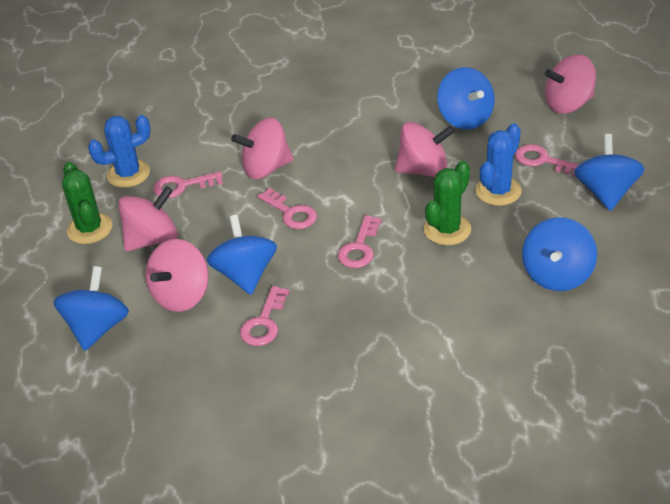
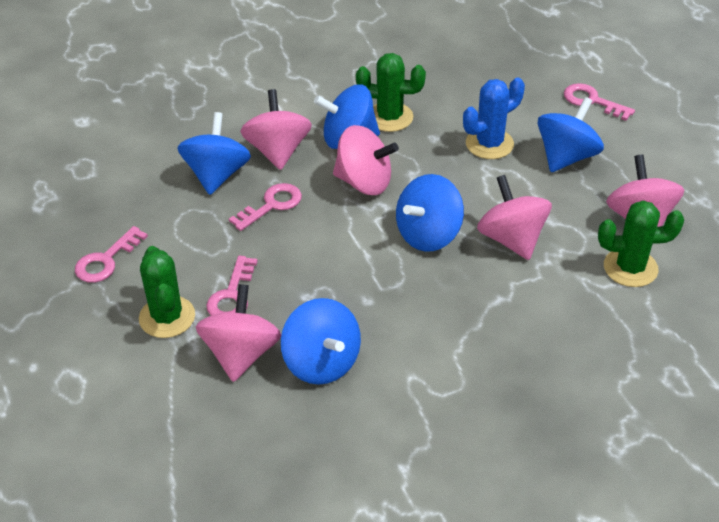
blue cactus: [88,115,151,188] [475,123,522,206] = 2 -> [463,77,525,159] = 1
green cactus: [62,162,113,244] [424,161,471,245] = 2 -> [139,246,195,338] [356,53,426,132] [598,201,684,287] = 3
pink key: [153,171,223,198] [240,286,290,346] [257,188,317,229] [338,215,382,268] [515,144,579,178] = 5 -> [75,226,148,283] [206,256,258,316] [229,183,302,231] [564,83,635,121] = 4

